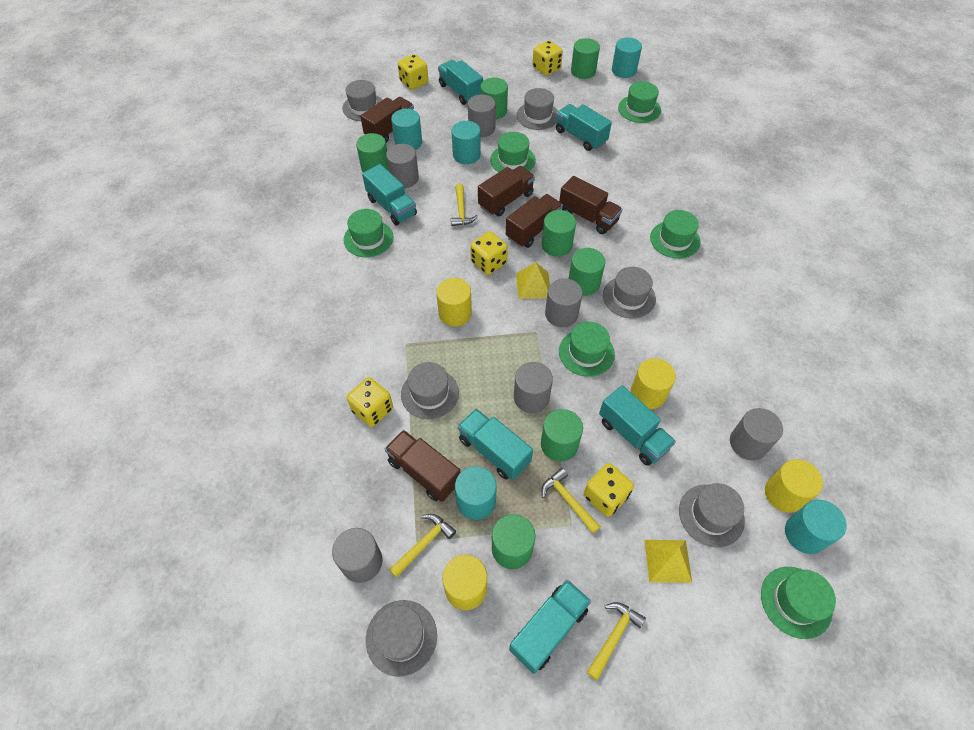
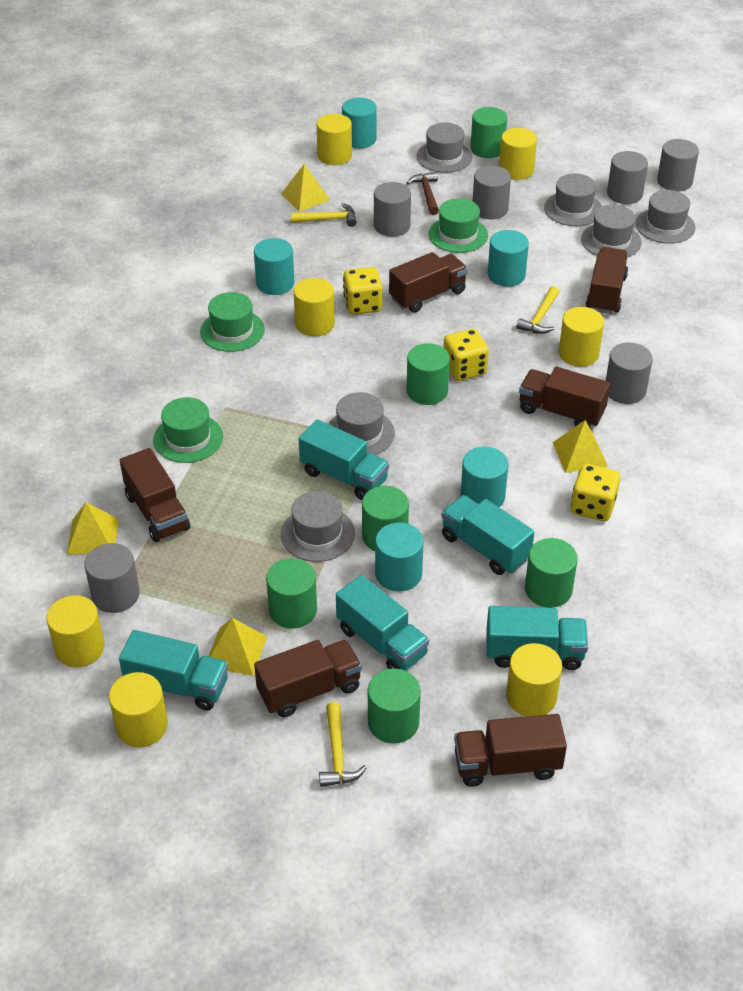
brown hammer: none = 0 -> [407,172,439,215] = 1
brown truck: [360,97,414,143] [385,430,461,502] [478,166,535,217] [506,194,563,248] [559,176,622,234] = 5 -> [120,448,190,542] [254,640,362,717] [389,252,468,313] [454,714,567,787] [519,367,610,427] [586,247,628,314] = 6
green cylinder: [356,133,388,172] [481,77,508,120] [492,514,535,569] [541,409,583,461] [542,210,576,257] [568,248,605,296] [571,38,600,79] = 7 -> [266,558,317,629] [362,486,409,551] [368,668,421,744] [407,343,450,405] [471,107,507,158] [525,538,578,608] = 6
green hat: [343,209,393,257] [490,132,536,172] [559,322,615,377] [618,81,661,123] [650,210,701,259] [761,567,836,639] = 6 -> [153,397,223,463] [200,292,265,352] [428,198,488,253] = 3
turquoise truck: [362,164,417,225] [438,60,483,105] [458,409,533,480] [509,580,591,674] [556,104,612,151] [599,385,676,466] = 6 -> [119,630,228,711] [299,419,389,500] [336,575,429,670] [442,495,534,575] [486,606,588,670] = 5
yellow cylinder: [436,278,472,327] [442,555,487,610] [630,358,676,409] [765,459,823,513] = 4 -> [46,595,105,667] [109,672,168,747] [294,278,335,336] [317,114,352,165] [499,128,537,180] [506,643,562,716] [559,307,604,367] = 7
yellow dice: [347,377,393,427] [398,54,428,90] [470,231,508,275] [532,40,563,76] [584,463,634,517] = 5 -> [343,267,382,315] [443,329,489,381] [571,464,620,522] = 3
yellow hammer: [389,514,456,578] [451,184,478,226] [541,468,601,534] [587,602,646,681] = 4 -> [291,203,357,227] [319,702,367,787] [516,286,559,334] = 3
yellow pyramid: [516,262,550,299] [644,540,692,583] = 2 -> [67,502,119,554] [209,618,267,676] [281,164,330,212] [553,420,608,473] = 4

